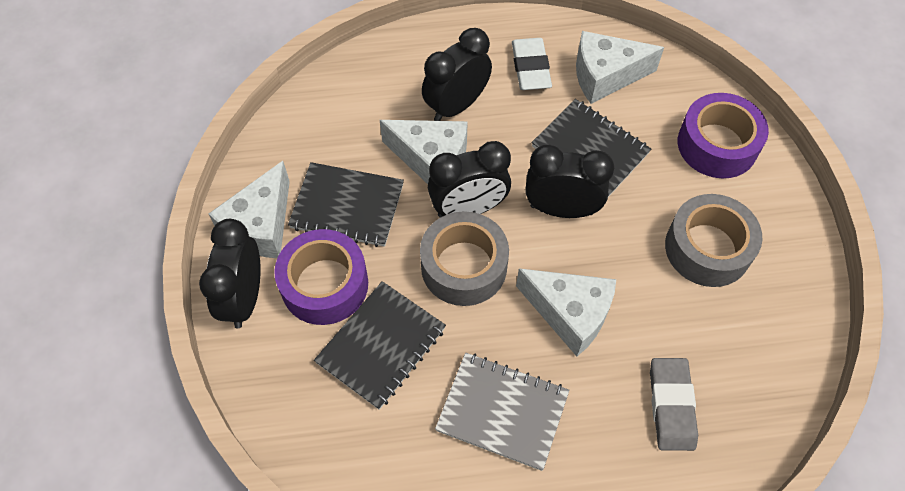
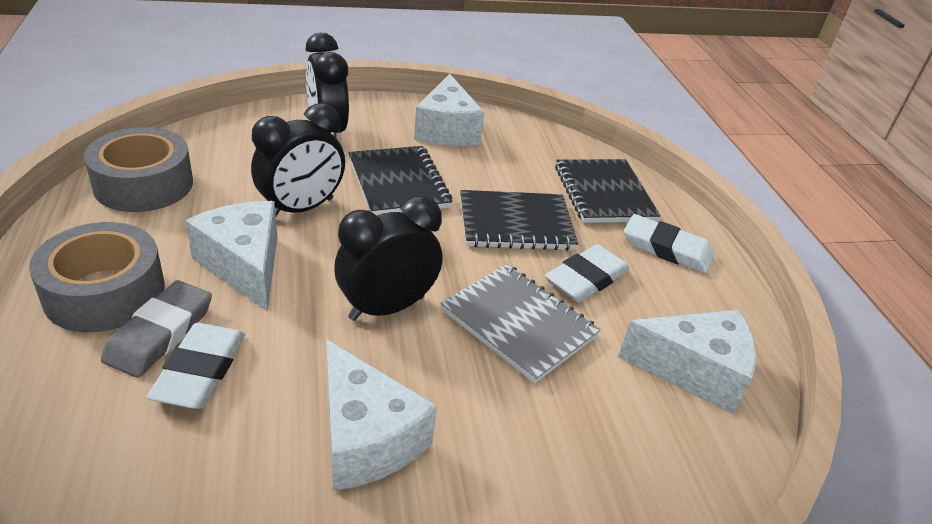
black clock: [199,219,261,328] [422,28,492,121] [428,141,511,218] [525,145,614,218] = 4 -> [251,103,345,216] [306,33,349,139] [334,195,442,321] = 3
purple tape: [274,229,368,325] [678,93,769,178] = 2 -> none = 0
white eraser: [512,38,552,90] = 1 -> [146,323,245,409] [545,244,630,302] [624,214,714,273] = 3

